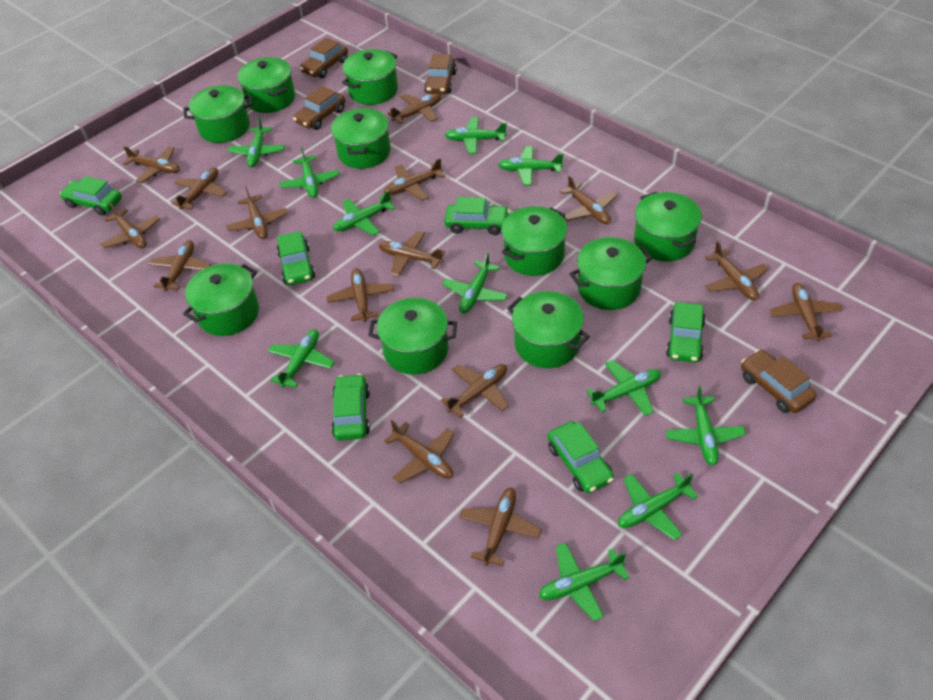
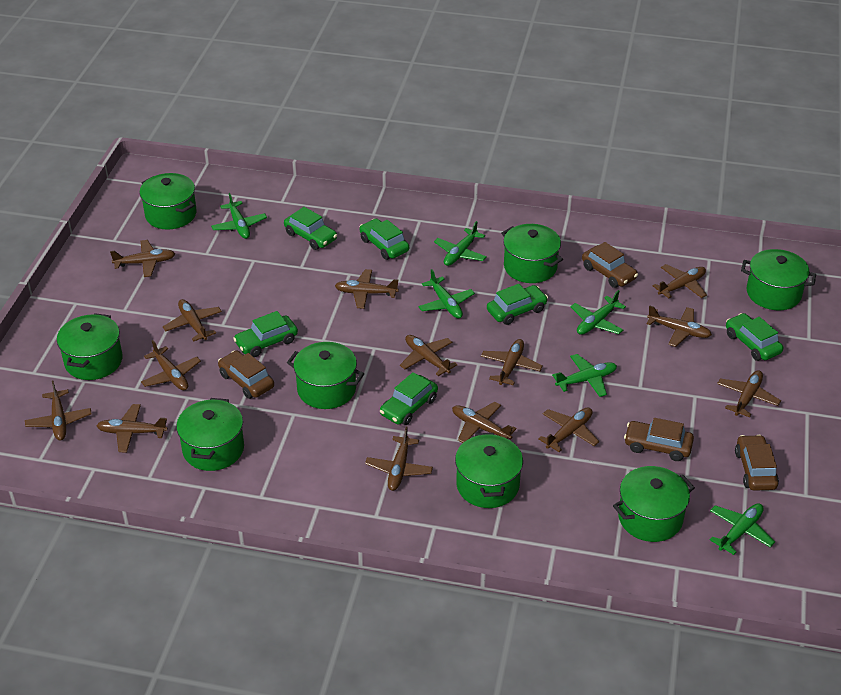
brown plane: [101,203,160,248] [123,146,180,183] [149,240,211,292] [171,168,227,210] [226,186,288,239] [327,268,394,322] [379,231,445,276] [384,158,445,201] [384,420,455,483] [388,93,441,124] [440,364,509,418] [459,488,541,566] [560,175,617,224] [705,241,768,301] [770,283,843,341] = 15 -> [25,381,92,441] [96,404,168,453] [110,240,175,277] [141,340,201,390] [163,299,222,342] [335,269,399,309] [365,426,433,491] [400,335,458,376] [452,402,517,443] [481,339,543,385] [538,408,599,452] [646,306,712,347] [653,264,707,298] [717,370,781,417] = 14
green plane: [227,117,285,167] [268,329,334,388] [280,147,339,198] [333,190,396,236] [442,252,508,314] [445,117,507,154] [498,146,564,185] [539,542,629,621] [586,360,661,416] [618,473,698,540] [666,385,746,466] = 11 -> [211,193,267,239] [418,269,475,319] [434,221,487,266] [552,354,617,397] [570,290,626,335] [710,503,775,555] = 6
green pot: [183,85,253,143] [183,263,259,336] [238,57,295,113] [331,108,391,169] [342,49,398,105] [368,298,457,375] [501,206,567,276] [507,291,590,368] [569,237,652,310] [634,192,702,261] = 10 -> [57,313,123,380] [139,173,197,230] [176,398,244,471] [287,342,364,409] [455,433,523,508] [501,224,563,283] [613,466,695,542] [741,249,816,310] = 8

